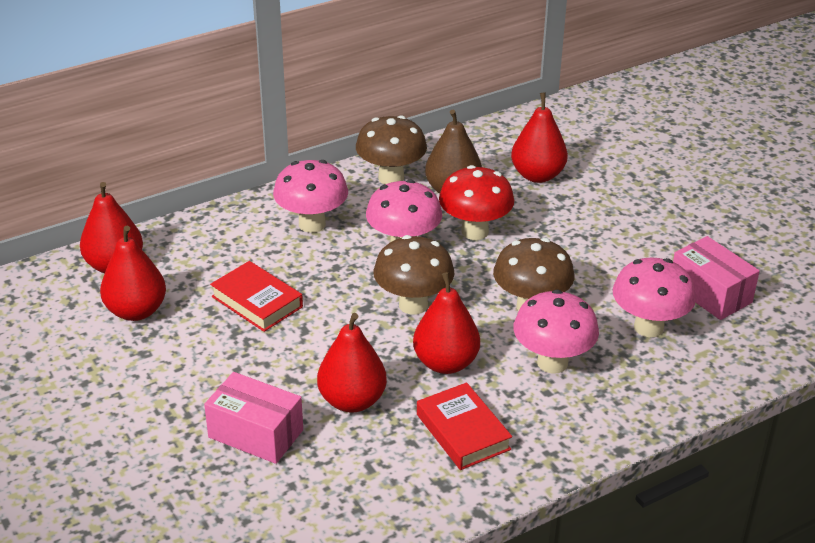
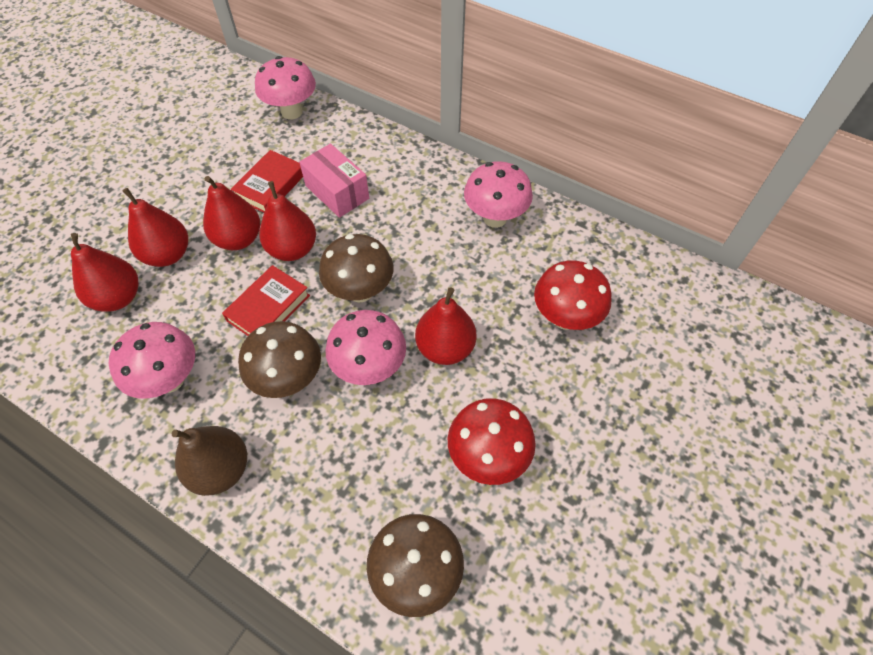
pink box: [204,372,303,464] [673,236,760,320] = 2 -> [299,144,369,218] = 1
red mushroom: [439,165,514,240] = 1 -> [448,398,536,485] [534,260,612,330] = 2

